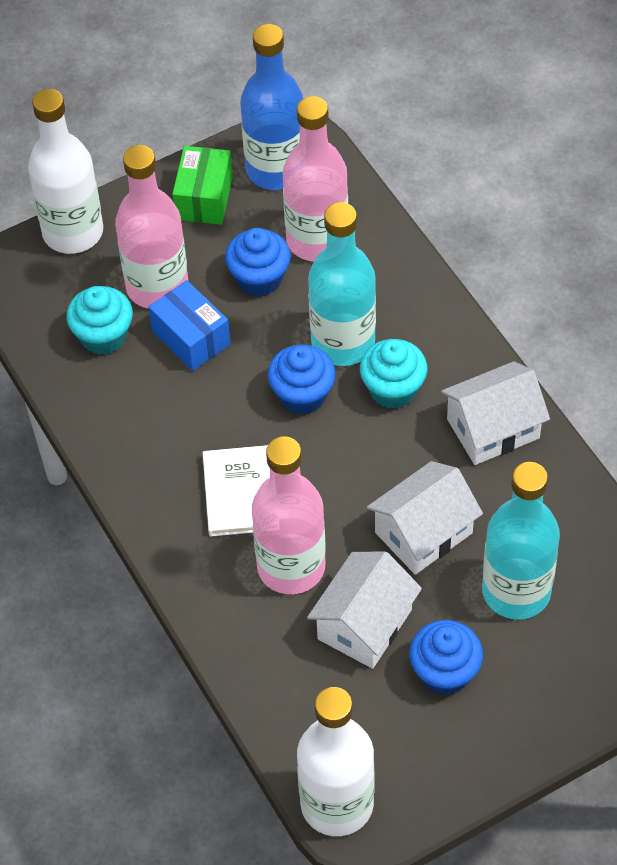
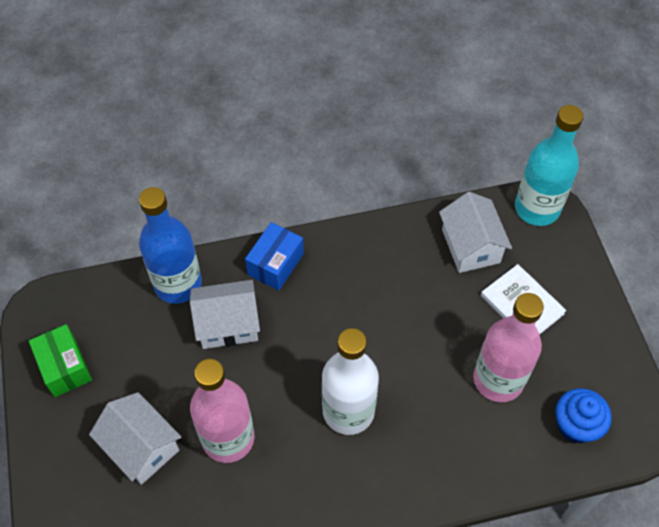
blue cupcake: [225,228,291,297] [268,344,336,414] [409,620,483,695] = 3 -> [555,388,612,443] = 1
pink bottle: [115,145,188,309] [252,436,326,594] [282,96,348,261] = 3 -> [190,359,254,463] [473,293,544,402] = 2
turquoise bottle: [308,202,376,366] [482,462,560,619] = 2 -> [515,105,583,226] = 1
turquoise cupcake: [66,286,133,355] [360,339,427,409] = 2 -> none = 0
white bottle: [28,89,103,254] [297,687,374,836] = 2 -> [322,328,379,435] = 1

